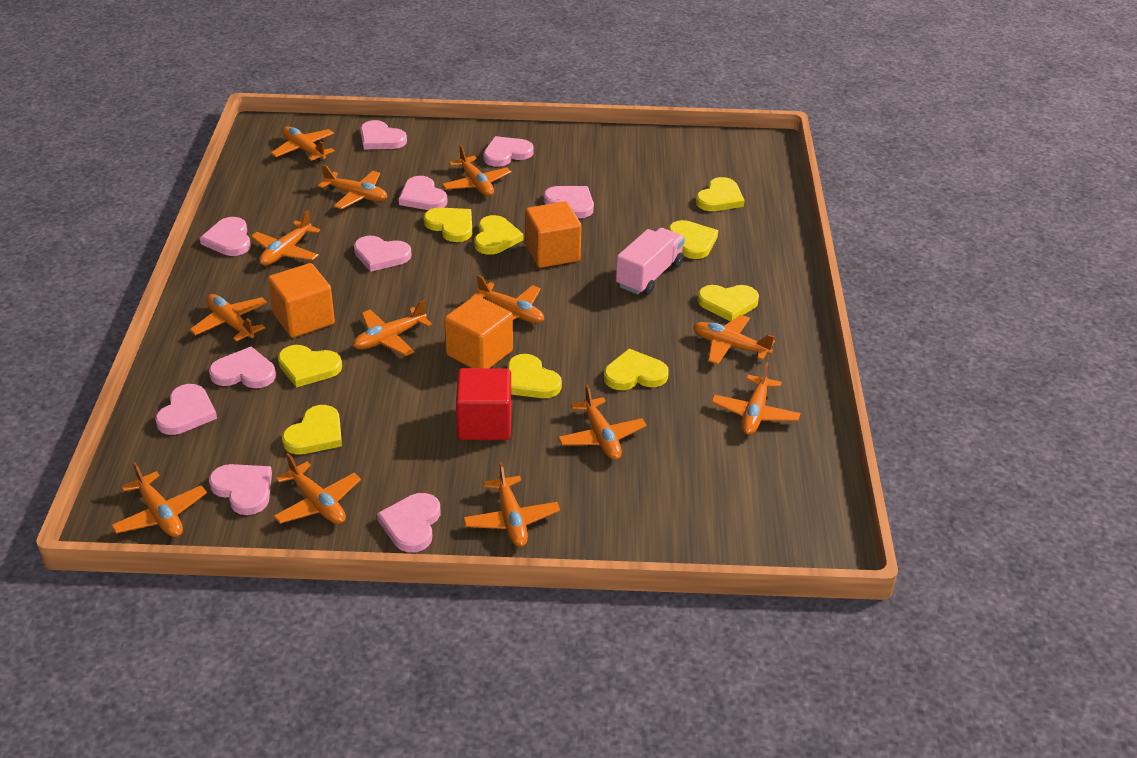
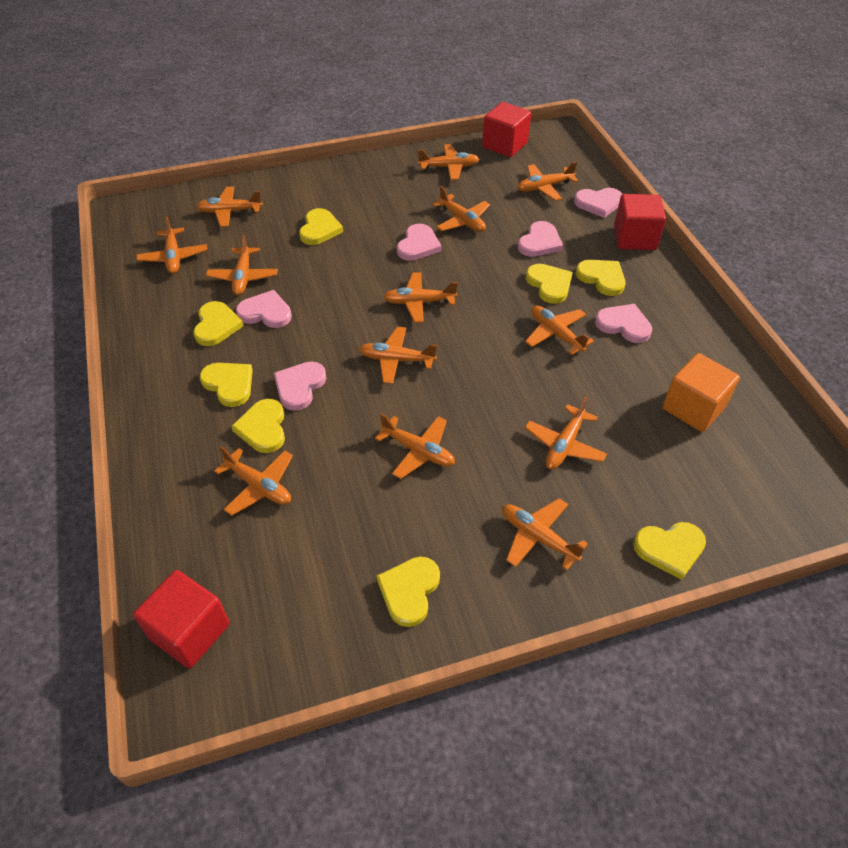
orange cube: [268,263,335,338] [444,295,513,368] [525,201,582,268] = 3 -> [662,353,740,432] = 1
pink heart: [155,384,217,435] [200,217,251,256] [209,347,276,388] [209,464,272,515] [354,236,412,272] [360,120,407,149] [377,493,440,552] [399,176,448,210] [483,136,534,167] [544,186,594,218] = 10 -> [236,290,292,328] [274,361,326,411] [397,224,442,261] [518,221,563,257] [574,188,622,218] [595,304,652,343] = 6
pink truck: [616,228,685,295] = 1 -> none = 0
red cube: [456,368,511,440] = 1 -> [133,570,230,668] [482,102,531,157] [614,194,666,250] = 3
yellow heart: [278,345,342,387] [282,405,342,455] [424,207,472,242] [474,215,524,255] [507,354,562,398] [604,349,669,390] [668,220,718,259] [696,177,745,211] [698,285,759,321] = 9 -> [193,301,244,346] [200,363,253,407] [231,399,285,453] [299,208,343,245] [377,557,440,627] [526,264,573,304] [576,260,626,296] [633,522,706,580] = 8

